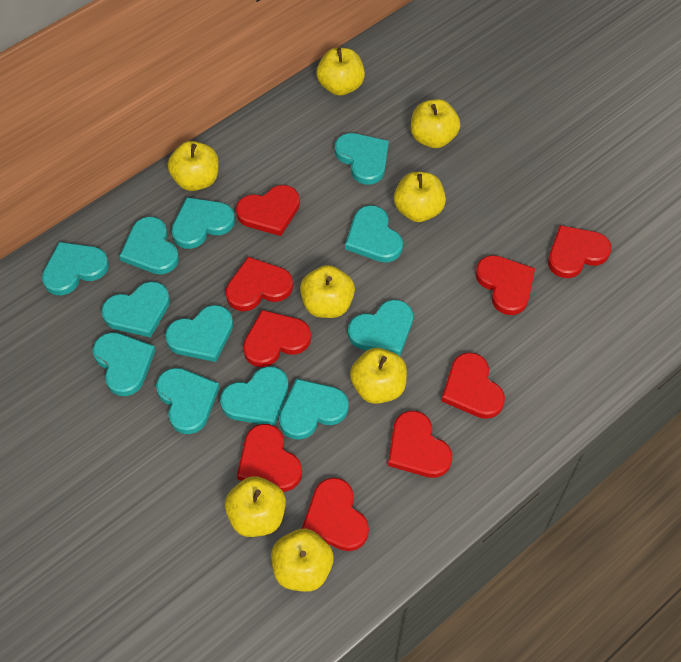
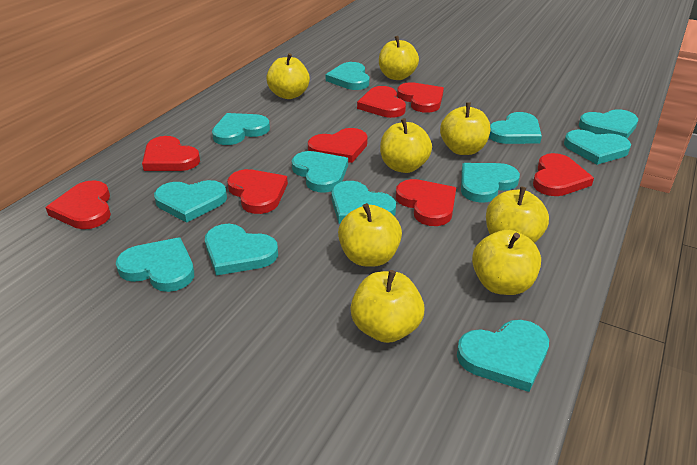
red heart: [226,257,293,311] [236,185,300,236] [237,424,302,492] [243,310,311,367] [302,478,369,551] [388,411,452,478] [441,352,505,419] [476,255,535,315] [548,225,611,278] = 9 -> [45,180,111,229] [142,136,200,171] [227,169,288,214] [308,128,368,163] [357,86,406,118] [396,179,456,226] [397,82,444,113] [533,153,594,196] = 8

